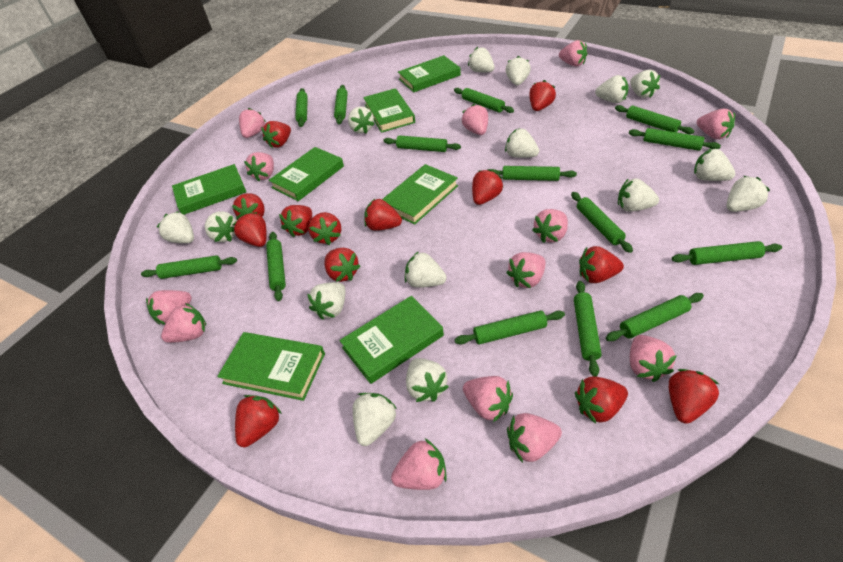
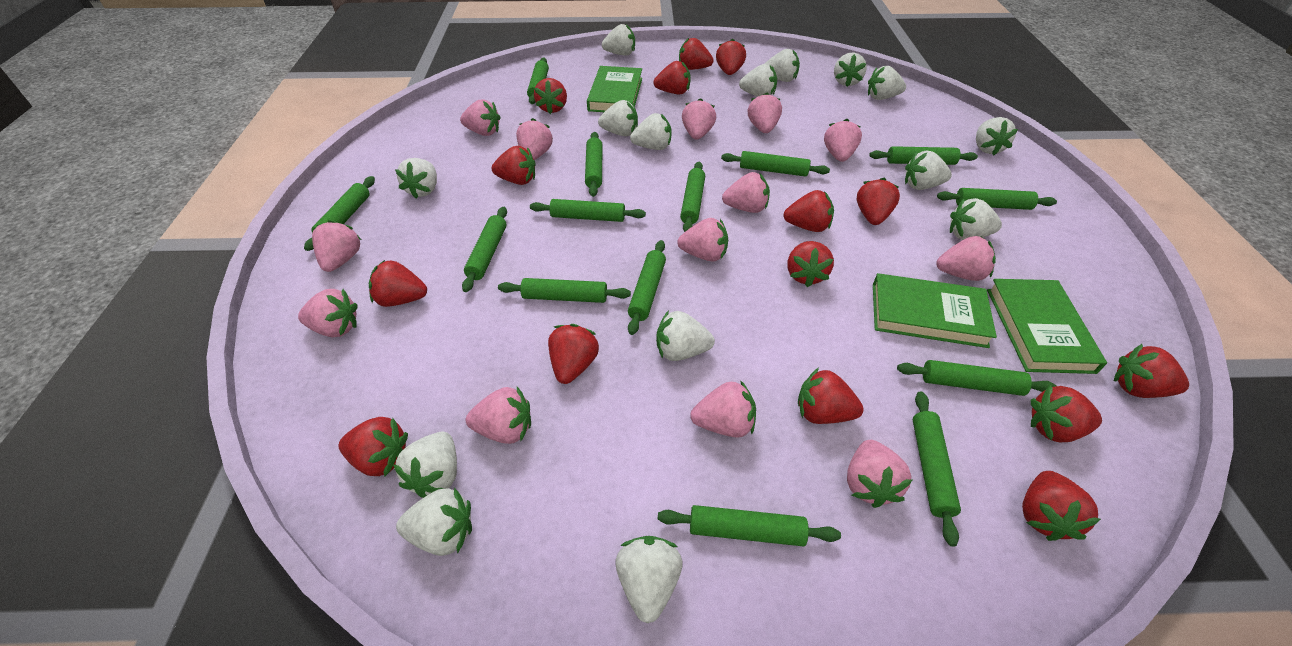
green book: [172,164,246,215] [217,332,325,401] [269,147,344,201] [339,296,444,384] [363,88,415,133] [382,164,458,225] [398,55,461,92] = 7 -> [587,66,642,112] [873,273,997,348] [987,279,1107,374] = 3
red strawberry: [232,193,265,220] [233,212,267,247] [235,395,282,447] [261,121,291,148] [279,205,312,237] [308,212,341,245] [325,248,361,282] [364,199,402,231] [472,169,503,205] [529,80,556,111] [575,376,628,424] [579,246,624,283] [669,369,719,424] = 13 -> [339,417,408,477] [369,260,427,307] [491,146,536,185] [534,78,567,114] [548,324,599,384] [654,61,691,94] [679,38,714,70] [716,39,746,75] [783,190,834,232] [787,241,834,287] [798,368,864,424] [857,178,900,225] [1022,471,1101,541] [1031,385,1102,442] [1114,344,1189,398] = 15

